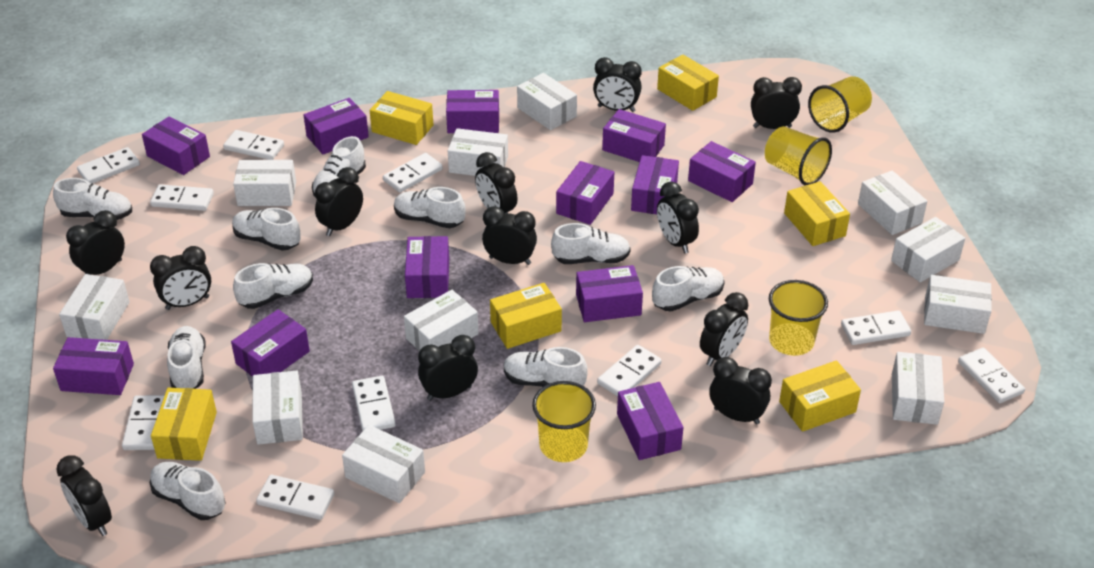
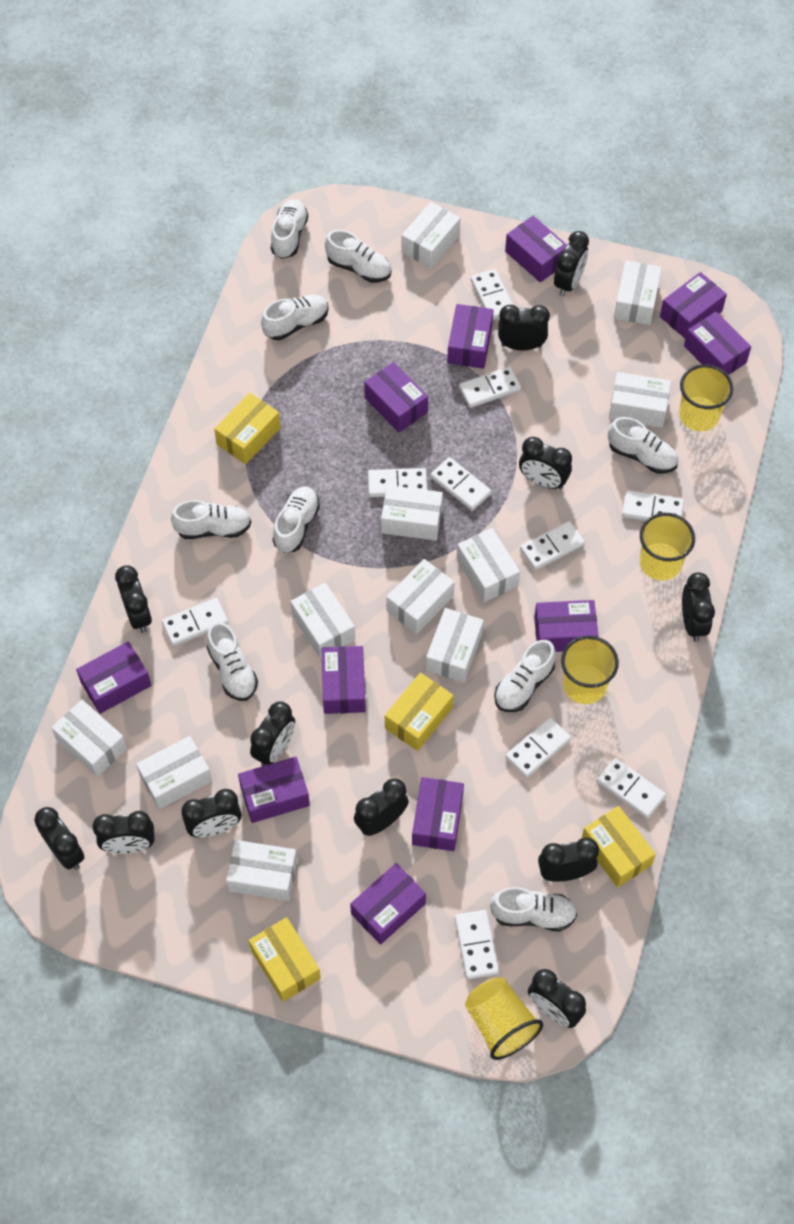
purple box: [53,337,134,395] [142,116,210,175] [231,309,310,376] [304,98,369,154] [405,236,449,298] [446,90,499,133] [556,161,614,225] [576,265,643,322] [602,109,666,162] [617,382,683,460] [631,155,679,214] [688,141,756,202] = 12 -> [76,641,151,714] [238,757,310,823] [322,646,366,714] [350,863,426,945] [364,362,428,433] [412,777,464,851] [447,304,493,369] [505,216,567,282] [534,600,599,652] [660,272,727,339] [684,312,751,375] = 11
white shoe: [53,178,132,220] [150,462,225,520] [167,326,206,389] [232,208,301,251] [233,263,313,309] [312,136,366,196] [394,187,466,228] [504,347,587,387] [551,223,631,264] [652,266,725,311] = 10 -> [171,500,251,539] [207,622,258,701] [261,295,329,340] [271,199,308,259] [273,486,320,553] [325,230,391,283] [490,887,577,932] [494,640,556,712] [608,417,678,473] = 9
yellow box: [151,388,217,461] [370,91,433,145] [490,283,562,349] [657,54,719,111] [779,360,861,432] [784,181,850,246] = 6 -> [214,393,281,464] [249,917,321,1002] [385,673,454,751] [581,806,656,887] = 4

